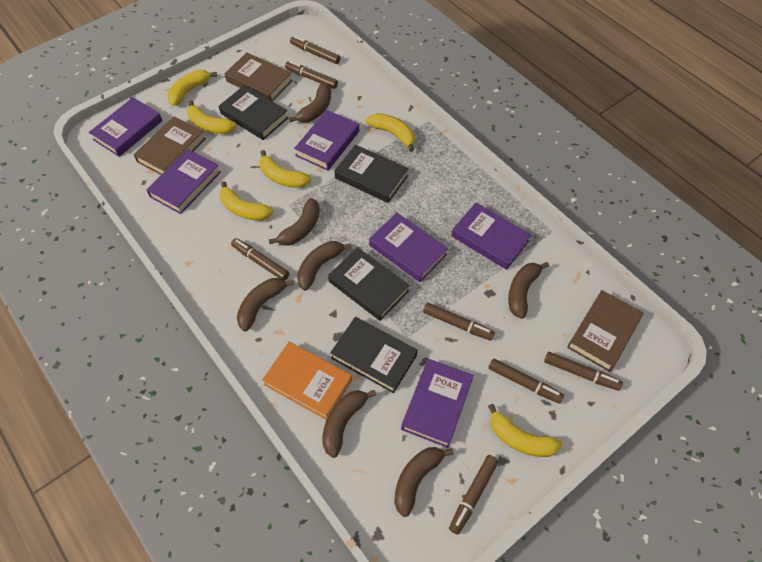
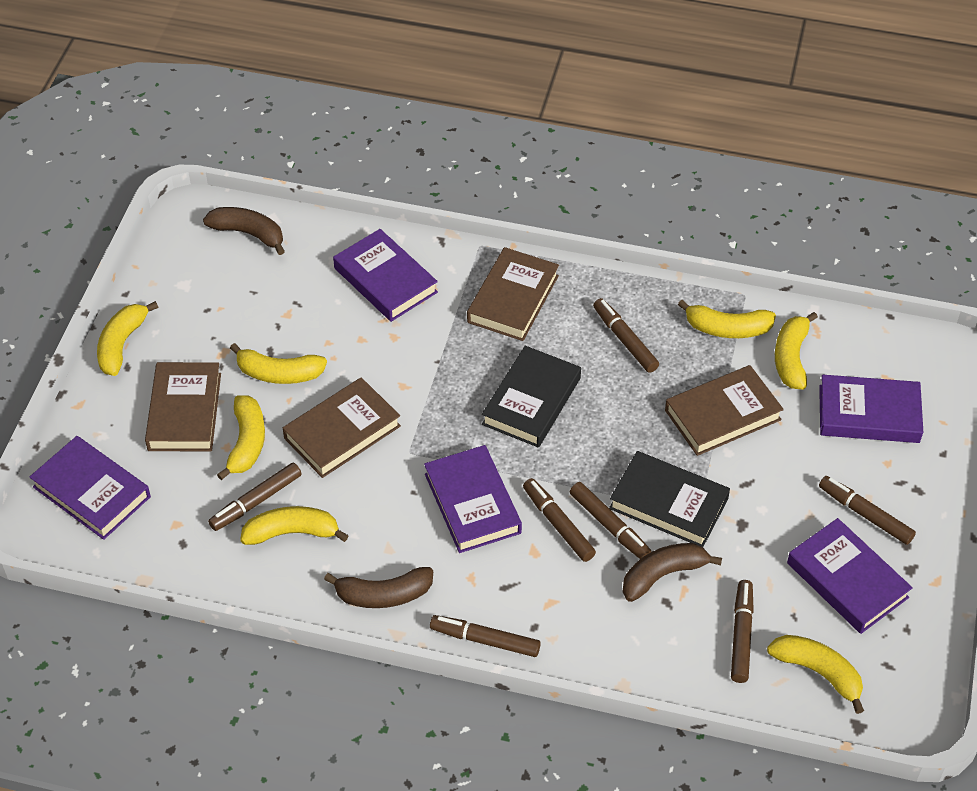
black book: [219,85,288,140] [328,247,409,321] [330,317,418,393] [334,145,408,203] = 4 -> [482,346,581,448] [609,451,730,547] = 2
brown banana: [237,278,294,332] [269,198,320,246] [289,83,331,123] [297,241,352,291] [322,390,376,458] [394,447,454,517] [508,262,549,319] = 7 -> [203,207,285,255] [324,567,433,608] [622,543,722,602] = 3
brown book: [134,116,206,175] [225,53,293,101] [567,290,644,372] = 3 -> [145,362,221,451] [283,377,401,478] [467,247,559,341] [665,365,784,456] = 4
orange book: [262,342,352,420] = 1 -> none = 0
purple book: [89,97,162,157] [147,149,221,214] [294,110,359,171] [369,213,448,282] [401,359,474,448] [451,203,531,270] = 6 -> [30,436,151,540] [333,229,438,322] [424,445,522,553] [787,518,913,634] [819,375,923,443] = 5
yellow banana: [167,70,217,106] [187,100,237,134] [220,181,273,220] [259,150,311,188] [366,113,415,152] [488,404,563,457] = 6 -> [97,301,158,376] [217,395,265,480] [230,343,327,384] [240,506,349,545] [678,300,776,338] [767,635,864,714] [775,312,818,390] = 7

